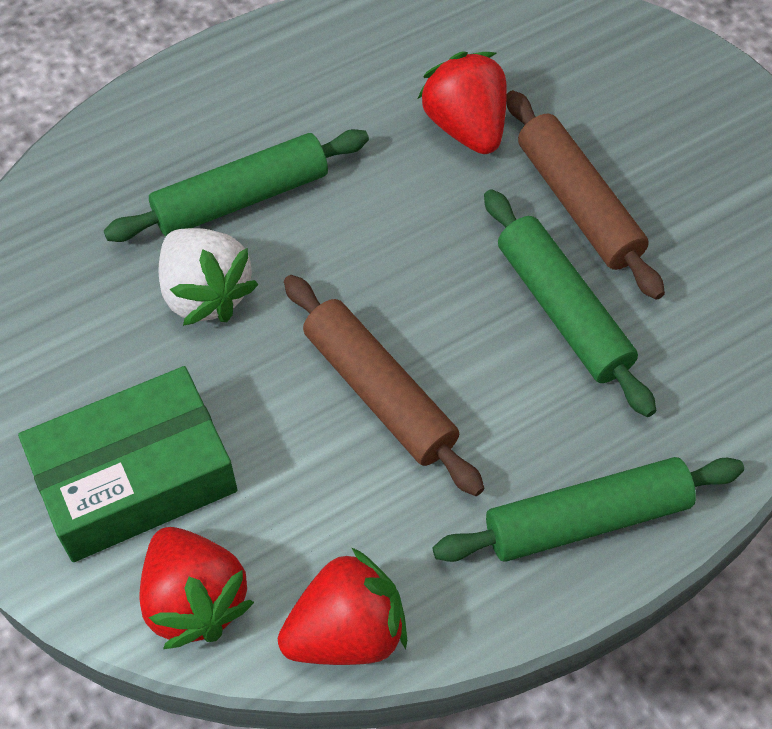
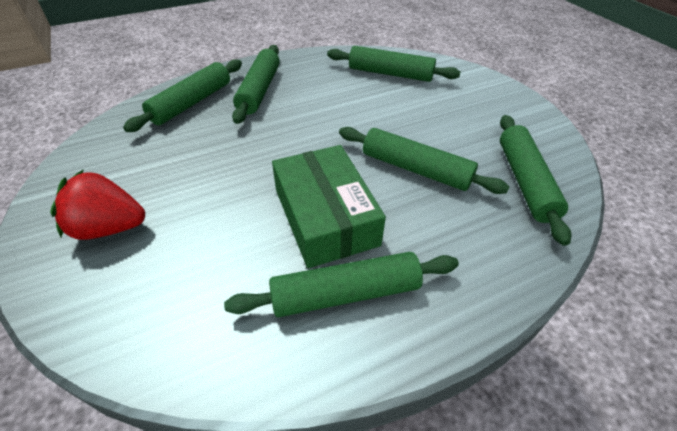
brown rolling pin: [284,275,484,496] [506,90,665,300] = 2 -> none = 0
green rolling pin: [104,129,369,242] [433,457,744,562] [484,189,656,417] = 3 -> [123,59,242,132] [224,252,459,317] [232,45,280,124] [327,46,461,82] [339,127,509,194] [500,115,571,246] = 6
red strawberry: [139,527,254,649] [278,547,407,665] [418,52,507,154] = 3 -> [50,169,145,240] = 1
white strawberry: [159,228,259,326] = 1 -> none = 0

